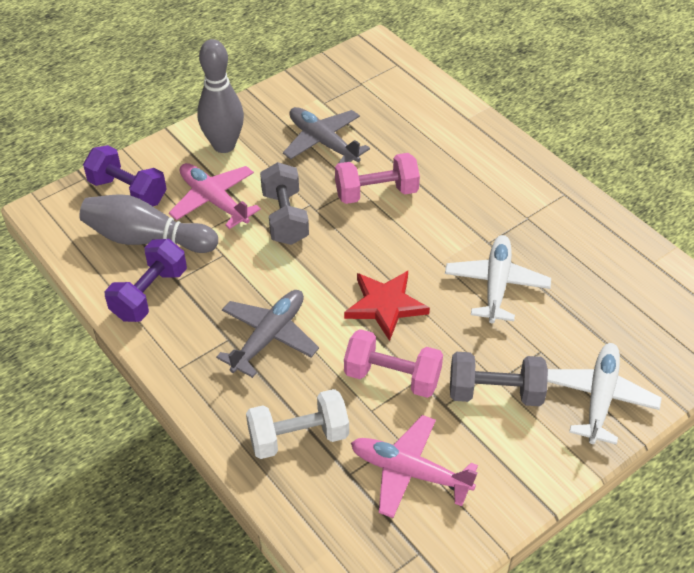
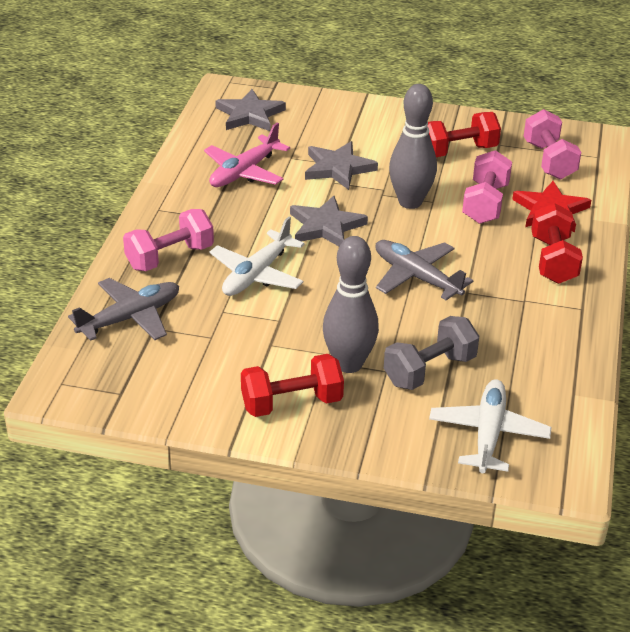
grey dumbbell: [260,162,309,245] [450,352,548,406] = 2 -> [384,316,479,390] = 1
grey star: none = 0 -> [215,89,286,131] [290,196,368,247] [305,141,378,190] = 3
pink dumbbell: [335,153,420,204] [344,329,443,398] = 2 -> [123,209,214,271] [462,150,512,224] [524,109,581,180] = 3
pink plane: [169,163,261,229] [351,415,478,518] = 2 -> [204,122,290,187] = 1
purple dumbbell: [83,145,167,206] [105,239,187,322] = 2 -> none = 0
red dumbbell: none = 0 -> [241,354,344,417] [427,112,501,157] [531,203,583,284] = 3
white dumbbell: [246,389,349,459] = 1 -> none = 0

